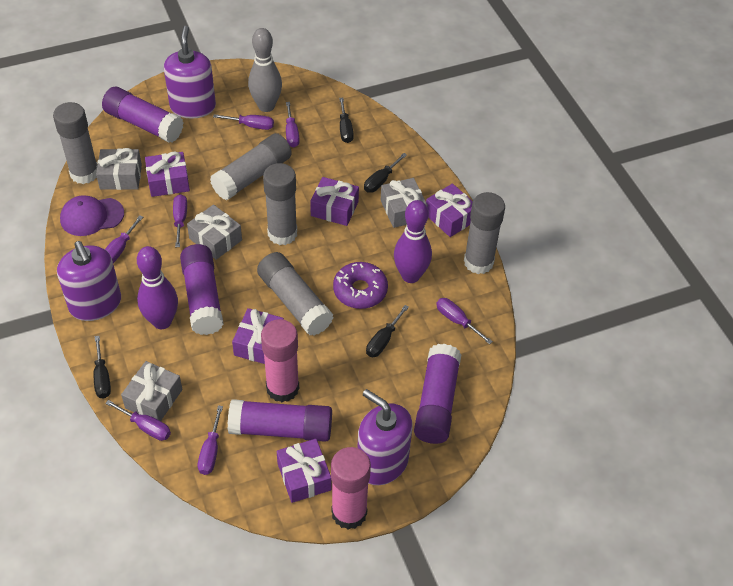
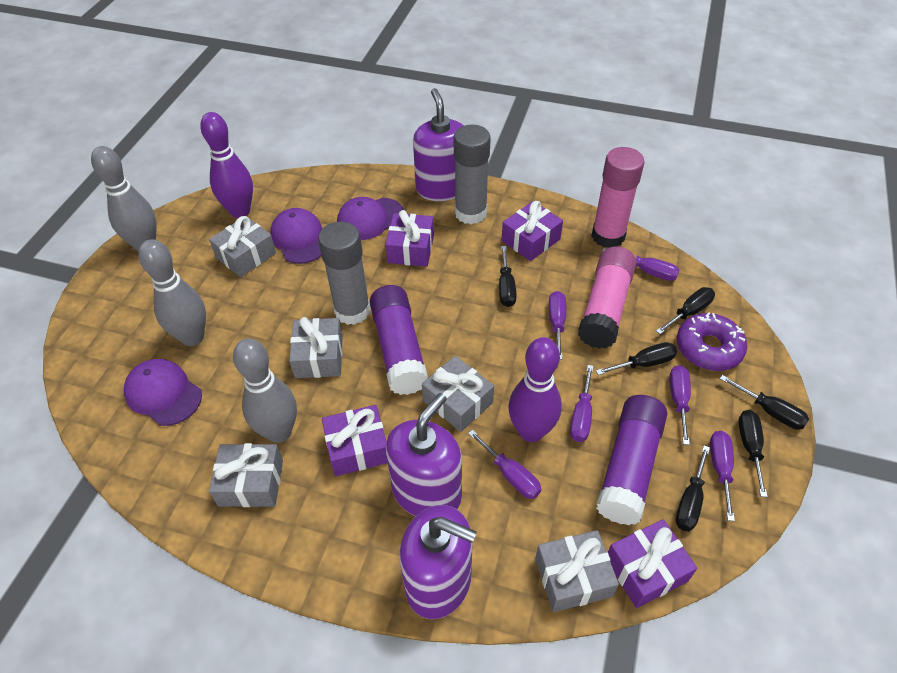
black screwdriver: [94,336,111,399] [339,98,354,143] [364,153,407,193] [366,305,409,357] = 4 -> [499,246,516,307] [596,342,677,375] [656,287,715,334] [675,445,710,531] [720,375,809,430] [738,410,768,497] = 6
grey bowling pin: [248,28,282,112] = 1 -> [91,146,157,251] [138,239,206,346] [233,338,297,443] = 3
grey gift: [96,148,142,190] [121,361,182,421] [187,205,242,260] [381,178,427,228] = 4 -> [209,216,276,277] [209,443,283,507] [289,317,343,378] [422,356,494,432] [535,530,619,612] = 5
grey glue stick: [53,102,98,184] [210,133,292,200] [257,252,333,335] [263,163,297,245] [464,192,505,274] = 5 -> [318,221,370,325] [454,125,491,224] = 2
purple cap: [60,195,124,236] = 1 -> [124,359,202,426] [270,208,322,264] [337,197,404,240] = 3
purple gift: [145,151,190,197] [232,308,284,364] [277,439,331,503] [310,177,359,226] [426,184,473,237] = 5 -> [322,405,388,476] [385,210,434,267] [501,201,563,261] [608,519,697,608] = 4
purple glue stick: [102,87,183,142] [180,244,224,335] [228,399,332,442] [414,344,461,444] = 4 -> [370,285,428,395] [596,395,667,525] = 2
purple screwdriver: [105,215,143,263] [105,400,171,441] [173,194,187,247] [198,405,223,475] [213,114,274,130] [286,102,300,148] [436,298,493,344] = 7 -> [468,430,541,499] [549,291,566,359] [570,365,593,442] [602,248,679,281] [669,365,691,445] [710,431,735,521] = 6

